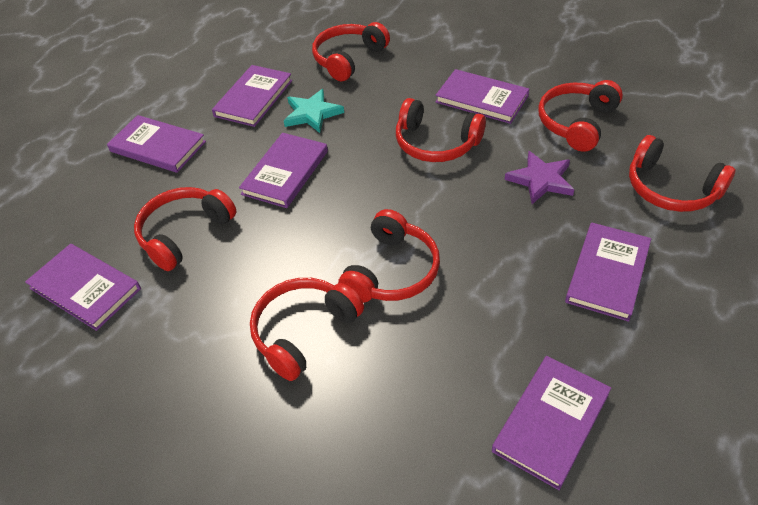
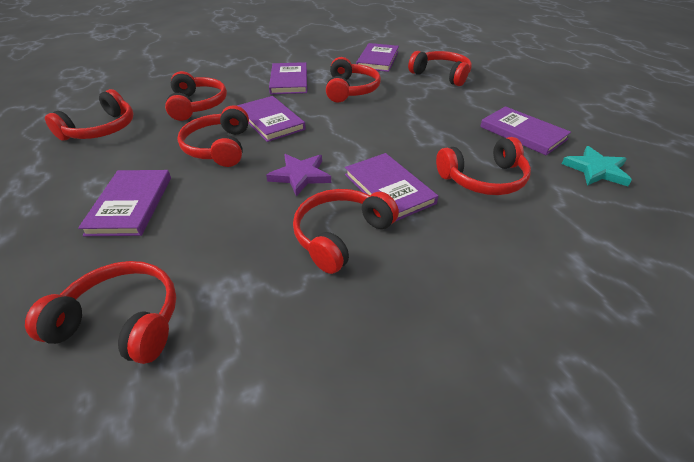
purple book: [25,244,141,331] [107,115,206,173] [212,65,292,127] [239,133,328,208] [435,69,529,124] [492,356,611,490] [565,223,651,322] = 7 -> [78,170,171,236] [237,96,306,142] [269,62,307,94] [345,153,438,221] [356,43,399,72] [480,106,571,155] = 6
red headphones: [134,187,237,271] [250,278,364,381] [312,22,390,81] [338,209,440,303] [396,98,486,162] [538,80,623,152] [629,135,736,212] = 7 -> [25,261,177,364] [45,89,133,141] [165,71,227,121] [177,105,249,167] [293,189,399,274] [326,57,381,102] [408,51,472,86] [436,137,531,195] = 8

